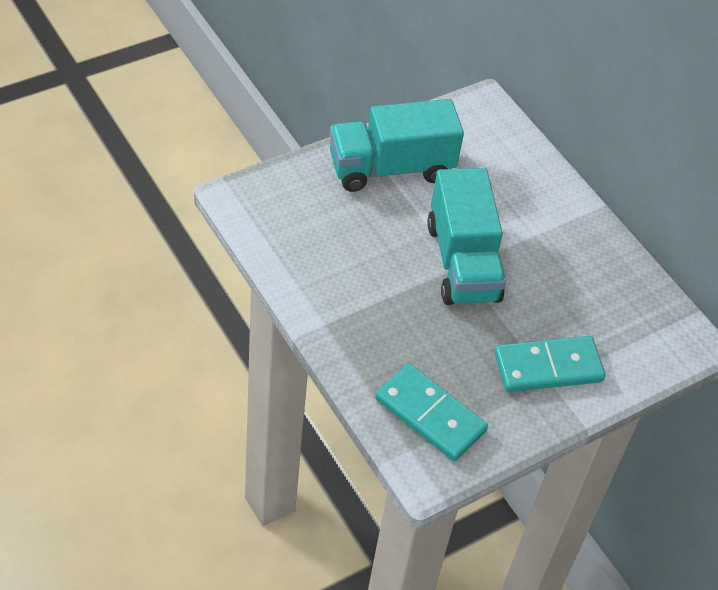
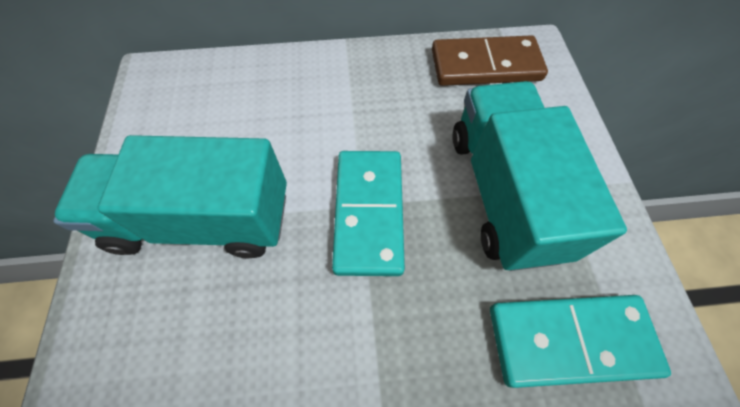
brown domino: none = 0 -> [432,35,548,86] = 1

